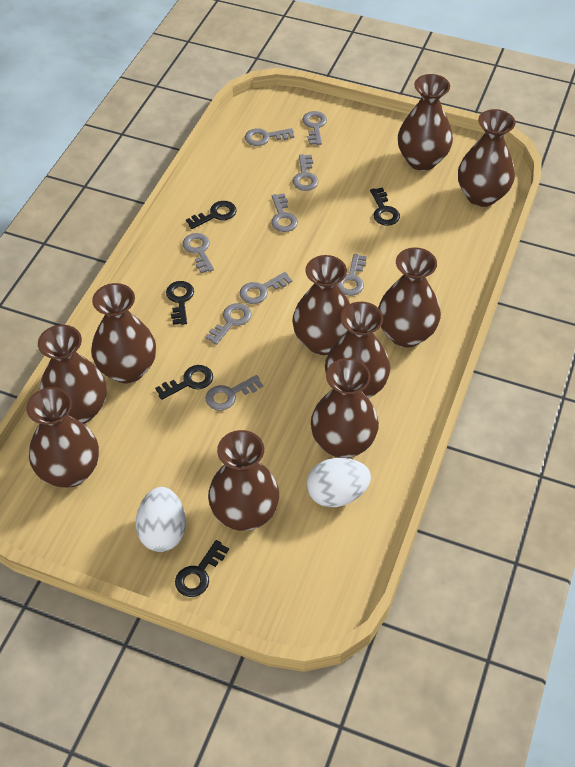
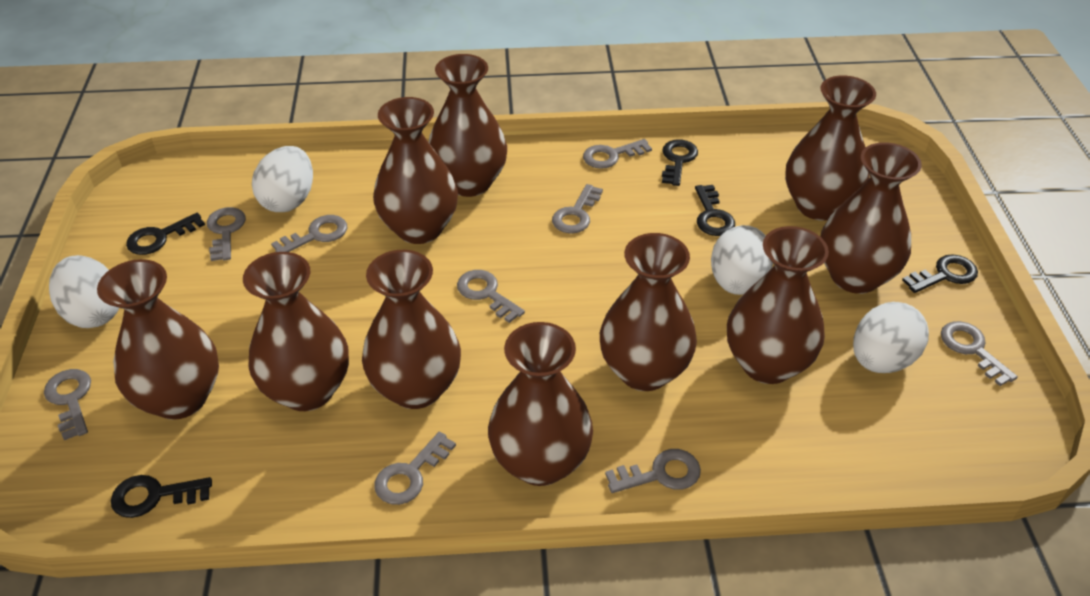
white egg: [136,487,186,552] [307,458,371,507] = 2 -> [49,255,119,328] [252,146,313,212] [711,225,773,295] [853,302,929,373] = 4

